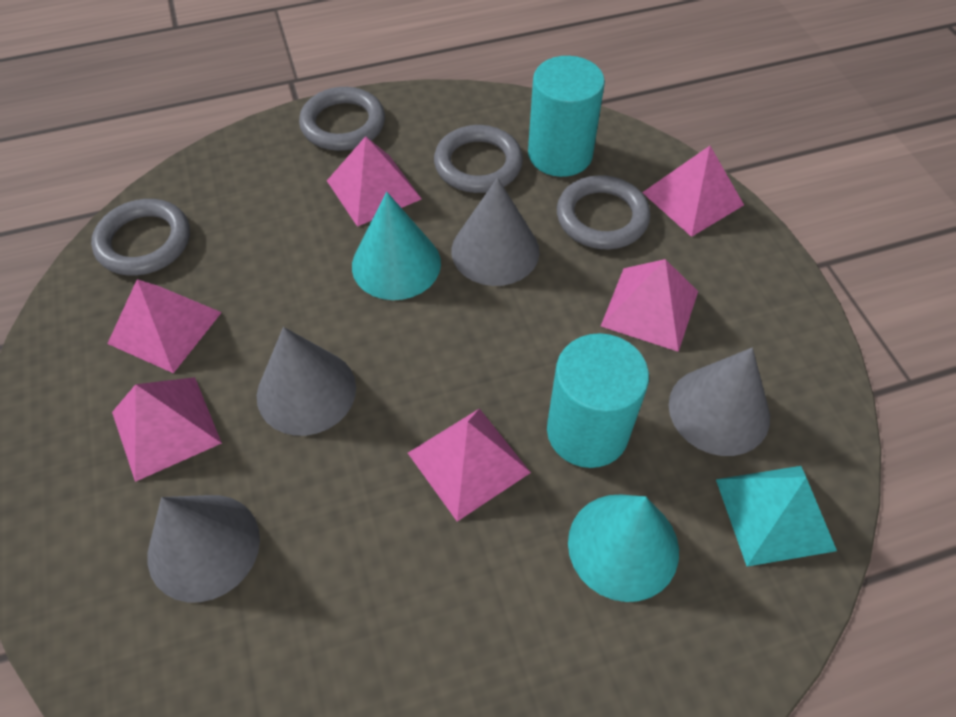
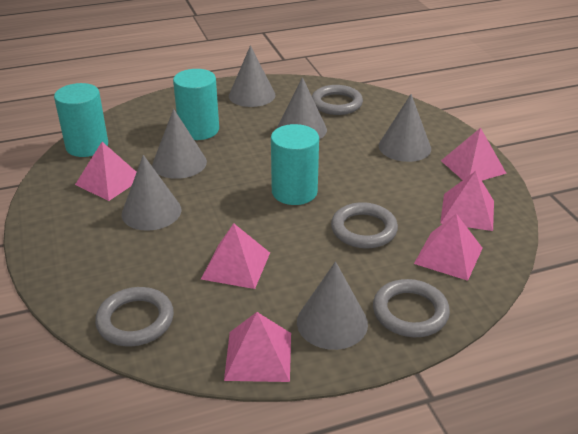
grey cone: [147,495,260,602] [257,327,356,436] [452,178,539,286] [669,348,770,456] = 4 -> [122,155,181,231] [152,109,207,179] [229,45,276,107] [277,77,327,140] [297,261,368,350] [379,94,431,162] = 6
turquoise cone: [352,192,441,300] [568,495,679,602] = 2 -> none = 0
turquoise cylinder: [528,56,605,177] [547,333,649,468] = 2 -> [54,83,108,157] [173,69,219,140] [271,124,319,205] = 3
turquoise pyramid: [716,466,837,567] = 1 -> none = 0

